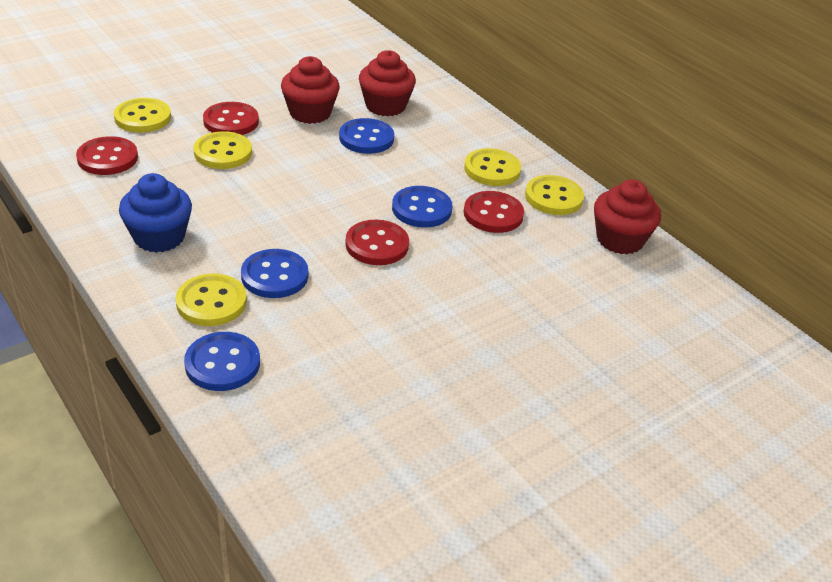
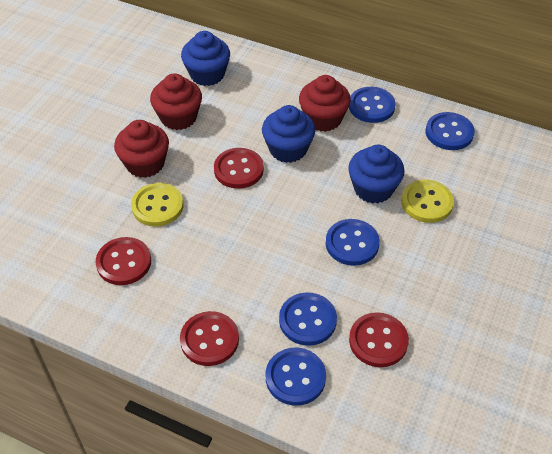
blue button: [184,332,260,391] [241,249,308,298] [339,118,394,154] [392,186,453,228] = 4 -> [266,347,326,406] [279,292,337,346] [326,219,380,266] [349,87,396,123] [426,112,475,150] = 5
blue cupcake: [119,173,192,253] = 1 -> [181,31,230,86] [262,105,315,163] [348,145,405,204] = 3
yellow button: [114,98,171,133] [175,274,247,326] [193,131,252,169] [464,148,521,186] [525,175,584,215] = 5 -> [131,183,184,227] [401,179,454,223] = 2

